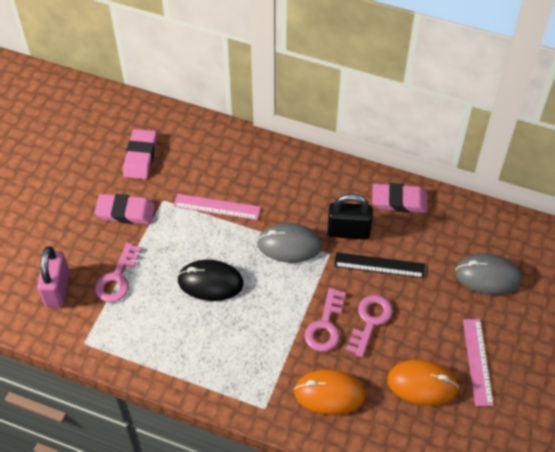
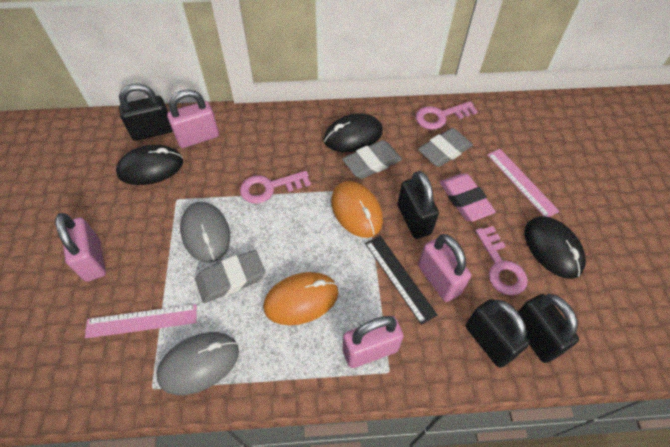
black mouse: [177,260,244,301] = 1 -> [116,145,183,185] [324,113,383,152] [524,216,586,279] = 3
black padlock: [327,194,373,240] = 1 -> [119,83,173,141] [397,171,439,239] [466,299,530,368] [518,294,579,363] = 4
grey eraser: none = 0 -> [195,250,265,303] [342,140,402,179] [418,128,473,167] = 3
pink eraser: [94,194,155,224] [123,129,157,179] [372,183,427,213] = 3 -> [440,173,496,221] = 1
pink padlock: [37,246,70,307] = 1 -> [55,213,106,282] [167,89,219,148] [342,316,404,368] [418,234,471,302] = 4

